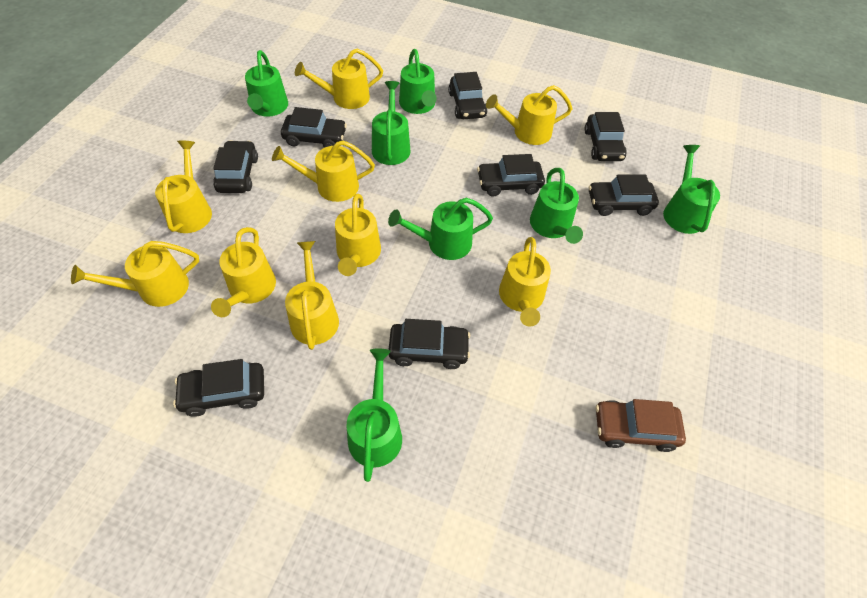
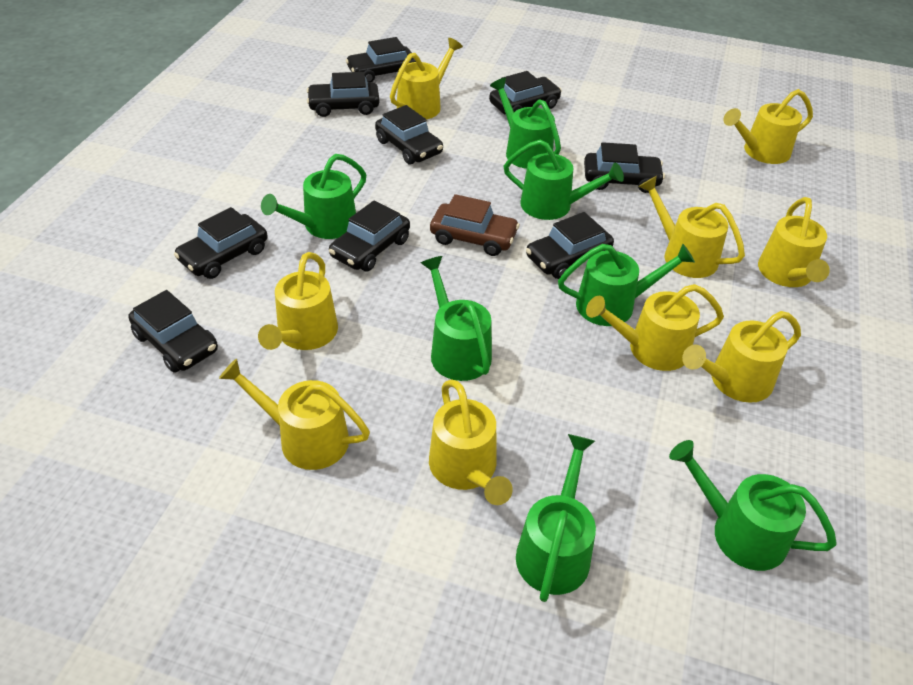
black car: [173,359,264,417] [213,140,258,193] [281,107,347,148] [389,319,470,369] [448,72,487,119] [477,154,545,197] [585,112,627,161] [589,174,659,216] = 8 -> [128,290,218,373] [174,207,268,279] [307,72,379,117] [329,200,410,271] [346,37,416,82] [375,105,443,164] [489,71,562,115] [526,212,614,279] [584,142,665,193] = 9

